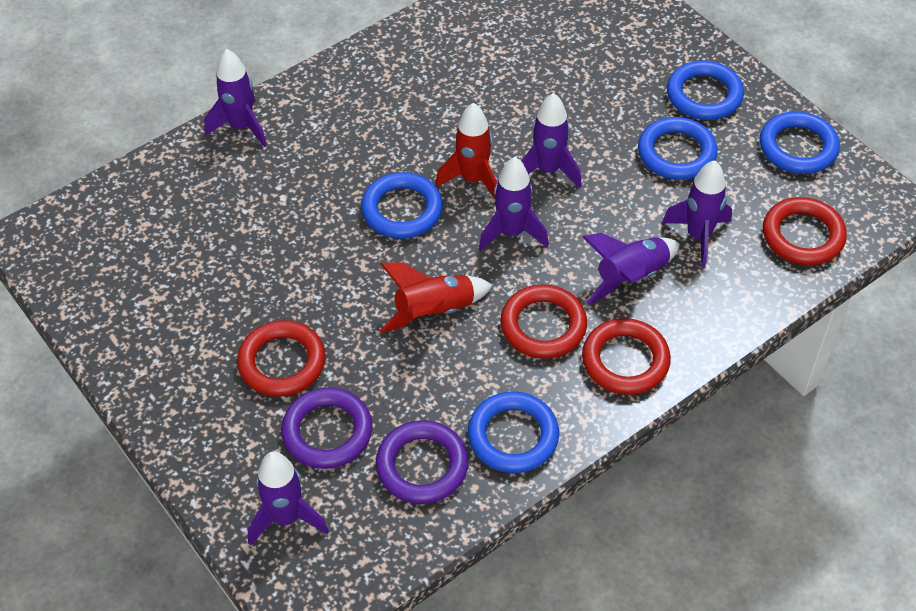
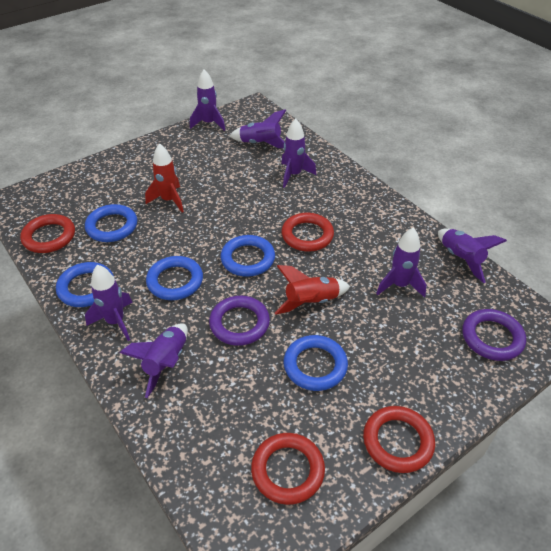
purple rocket: [204,49,267,147] [248,451,329,546] [479,157,549,251] [521,93,582,188] [583,233,680,305] [662,160,732,268] = 6 -> [85,265,133,341] [120,324,188,398] [190,69,225,131] [230,109,286,148] [281,119,316,188] [376,228,426,297] [438,229,507,283] = 7

